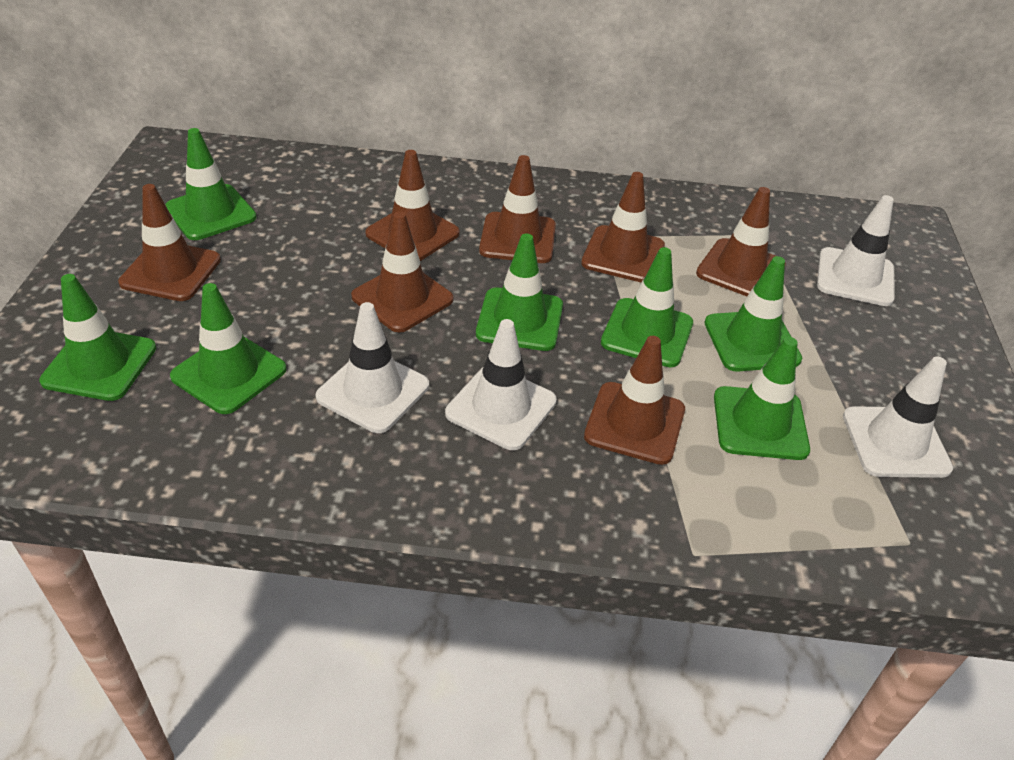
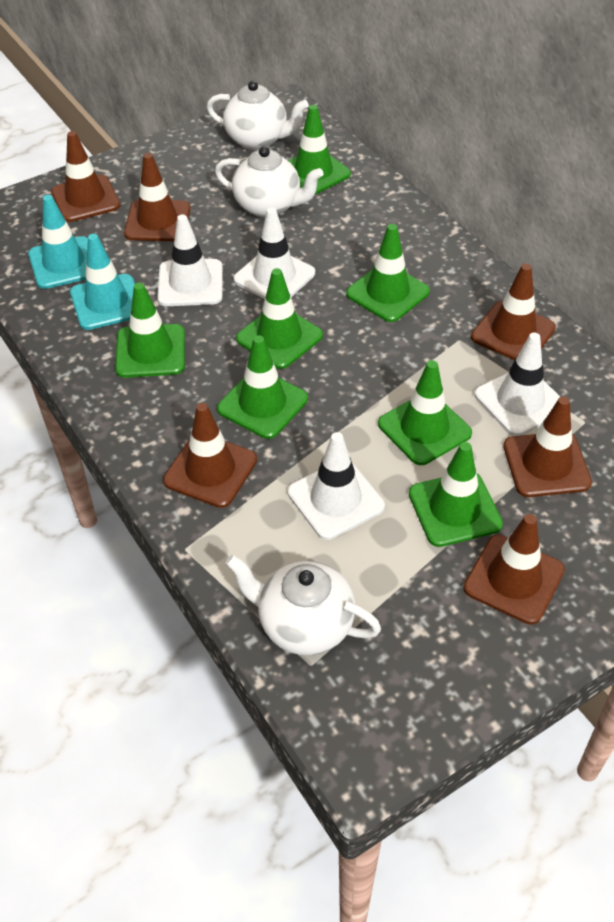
brown traffic cone: [118,184,221,301] [351,212,453,332] [365,150,460,261] [479,155,556,263] [581,172,665,283] [584,336,685,465] [696,187,786,296] = 7 -> [51,131,120,222] [124,153,190,241] [163,403,257,508] [464,514,565,624] [471,263,556,360] [503,396,592,497] = 6
turquoise traffic cone: none = 0 -> [28,195,88,289] [70,234,135,330] = 2
white teapot: none = 0 -> [207,81,309,150] [215,146,324,218] [225,555,381,655] = 3

